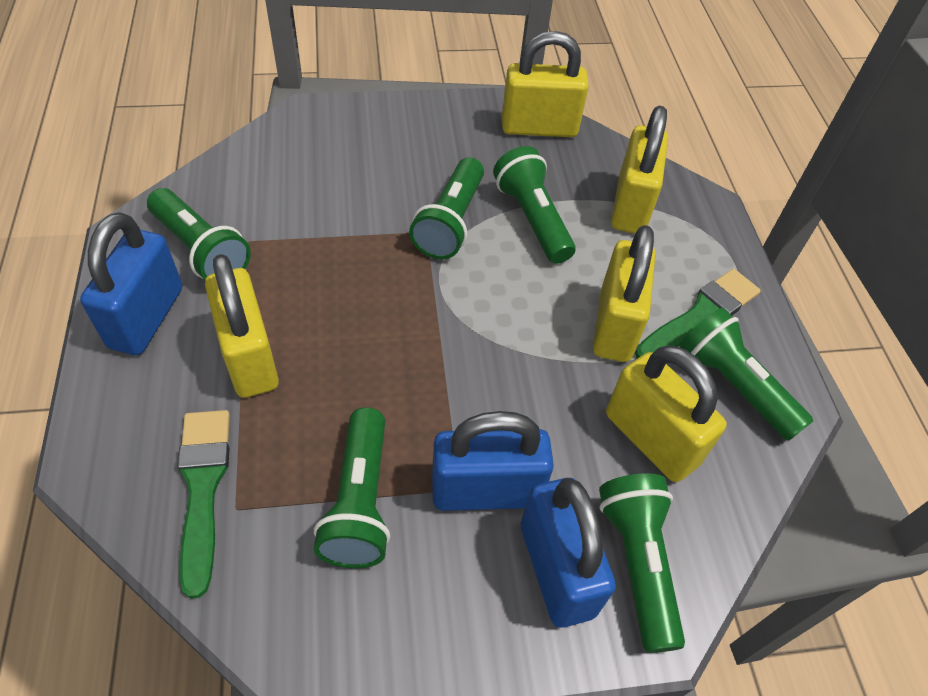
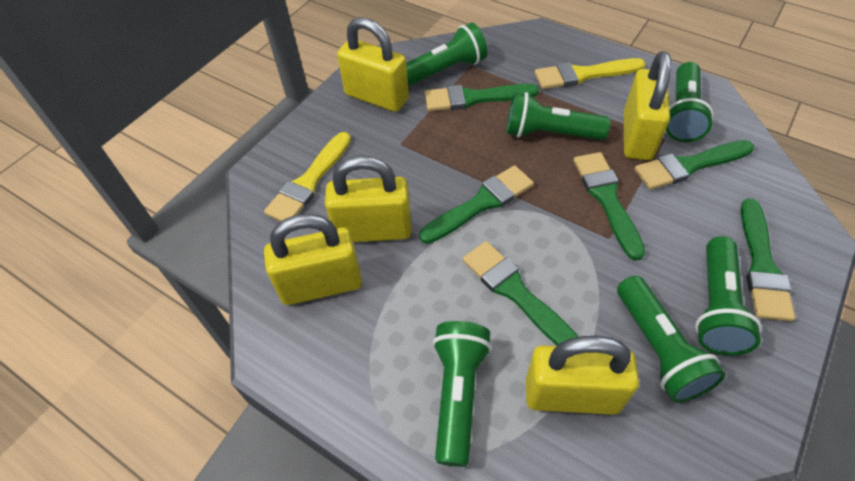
blue padlock: [80,212,182,355] [432,411,554,511] [521,478,616,627] = 3 -> none = 0
green brush: [178,410,230,599] [635,269,761,359] = 2 -> [419,165,534,244] [424,84,539,111] [463,241,578,345] [573,152,645,261] [635,140,754,190] [740,199,795,321] = 6
yellow brush: none = 0 -> [264,132,351,221] [535,58,646,89] = 2

